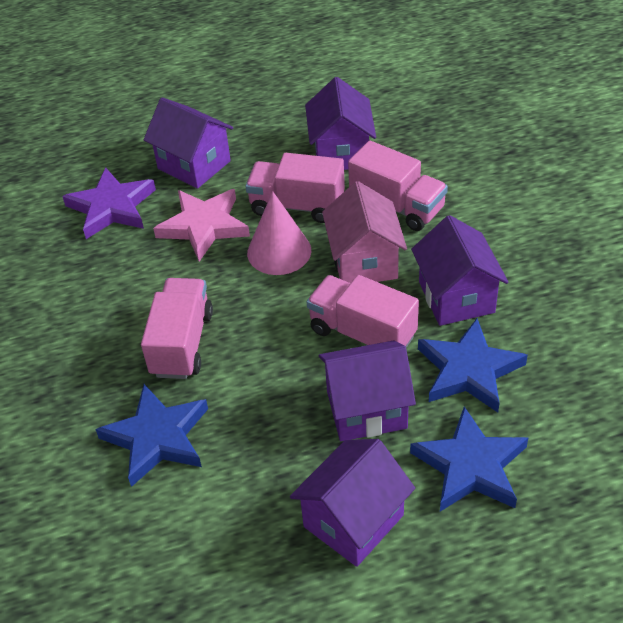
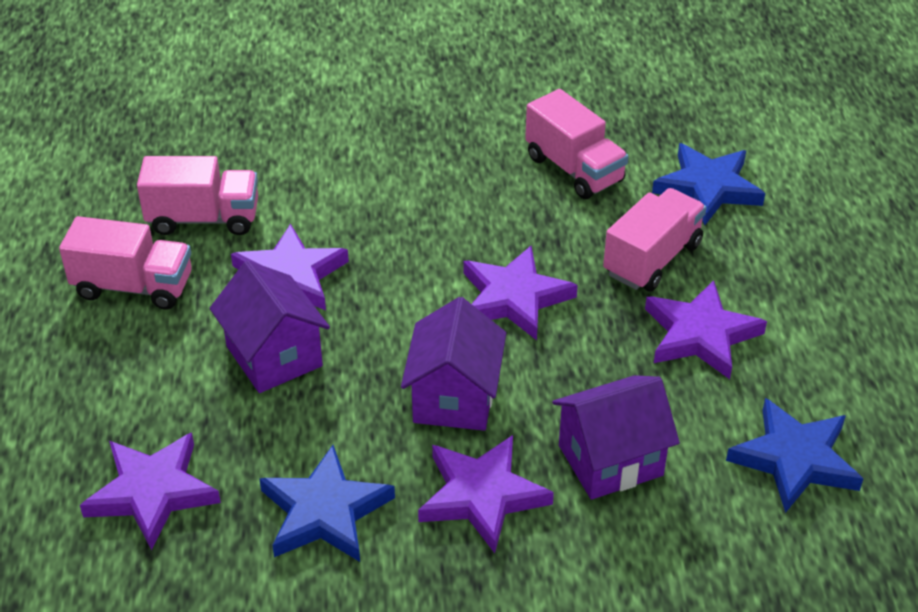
pink cone: [247,191,311,275] = 1 -> none = 0
pink house: [322,181,407,283] = 1 -> none = 0
pink star: [153,189,250,262] = 1 -> none = 0
purple house: [144,97,233,189] [290,439,415,567] [305,77,376,170] [319,340,416,441] [411,215,509,326] = 5 -> [210,261,330,393] [401,297,506,431] [552,375,680,500] = 3
purple star: [62,168,156,239] = 1 -> [80,433,221,550] [231,224,349,310] [418,435,554,553] [463,246,578,340] [645,280,767,379] = 5

